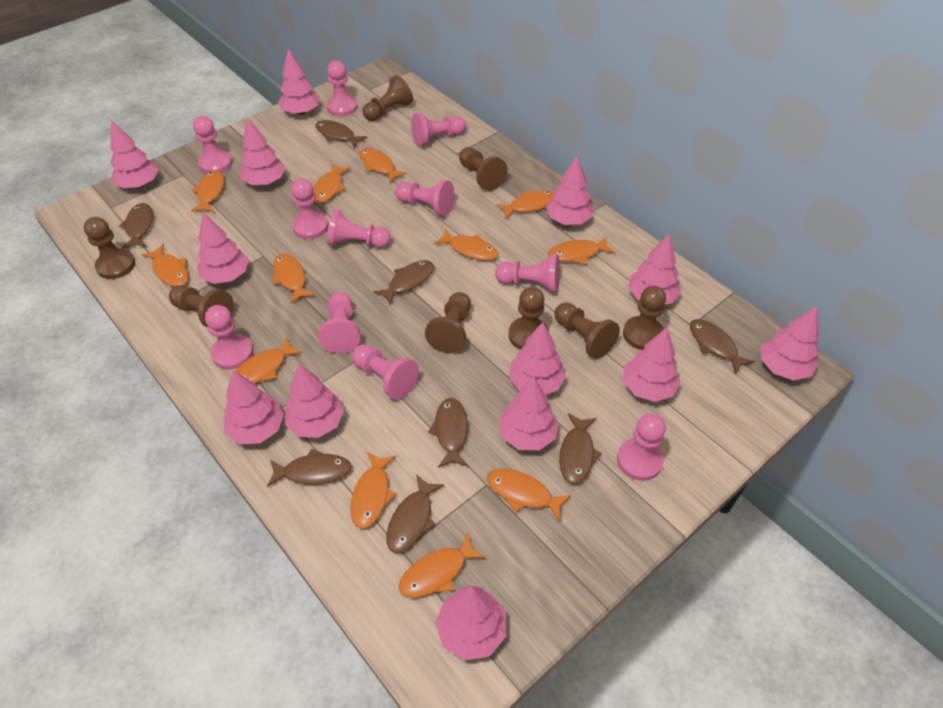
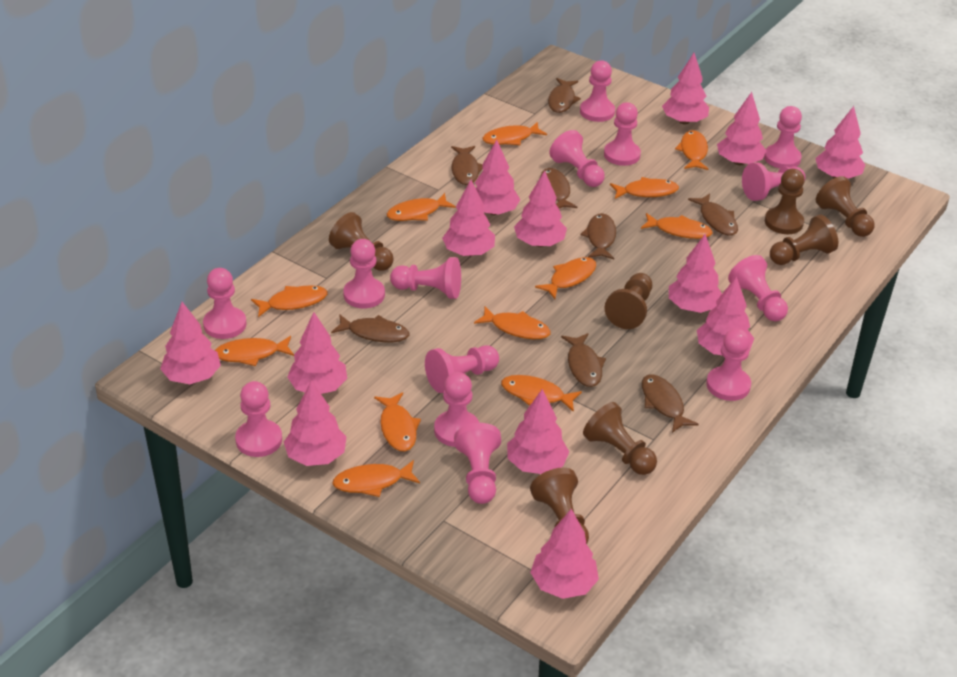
brown pawn: [84,217,135,279] [169,285,234,327] [363,75,413,121] [425,292,471,353] [459,147,508,191] [509,287,549,350] [554,302,620,358] [623,286,666,350] = 8 -> [329,212,394,271] [530,468,589,544] [583,402,657,475] [604,273,652,329] [765,169,805,234] [770,215,838,265] [816,176,875,237] = 7
pink pawn: [193,116,232,173] [205,305,253,370] [291,178,328,239] [318,292,360,353] [327,60,358,116] [327,209,391,248] [352,344,419,399] [395,180,455,216] [411,113,466,146] [495,254,560,293] [617,413,666,481] = 11 -> [203,268,246,339] [235,381,282,457] [343,239,385,308] [390,257,461,299] [425,345,499,393] [434,372,479,447] [454,423,501,504] [549,130,605,187] [580,60,615,122] [604,102,641,166] [706,328,751,401] [728,255,788,321] [742,162,805,201] [764,106,802,168] = 14

